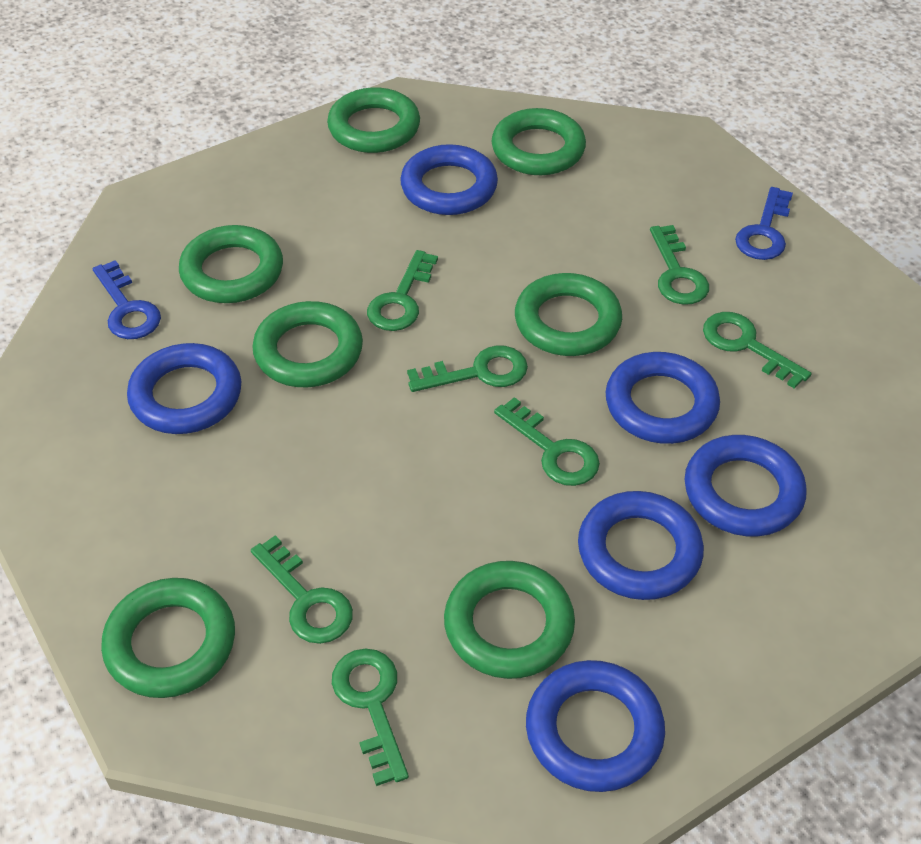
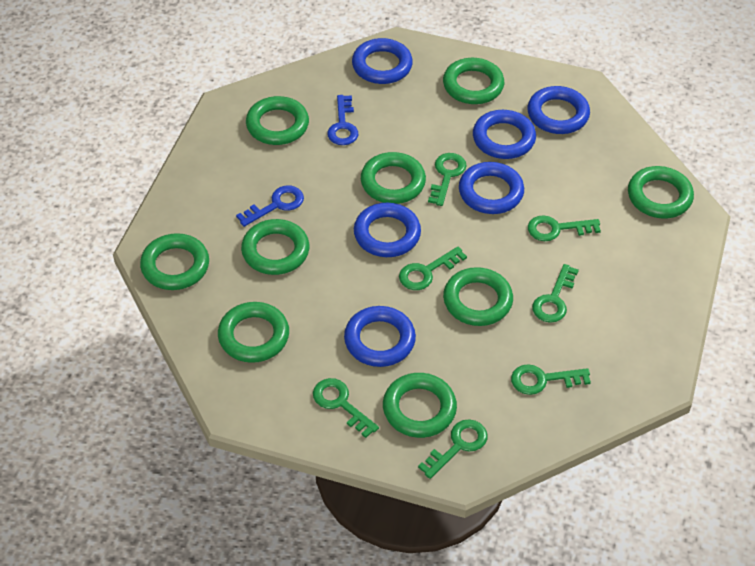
green ring: [101,578,235,698] [179,225,283,303] [252,301,363,387] [327,87,420,153] [444,561,575,679] [492,108,586,175] [515,273,622,356] = 7 -> [140,233,209,290] [218,302,289,363] [241,219,309,275] [246,96,309,145] [361,152,426,204] [383,373,457,438] [443,58,504,104] [443,267,513,326] [628,166,694,219] = 9

